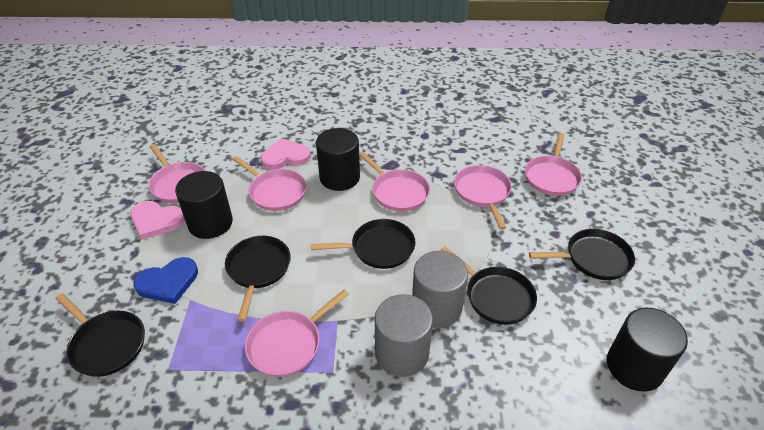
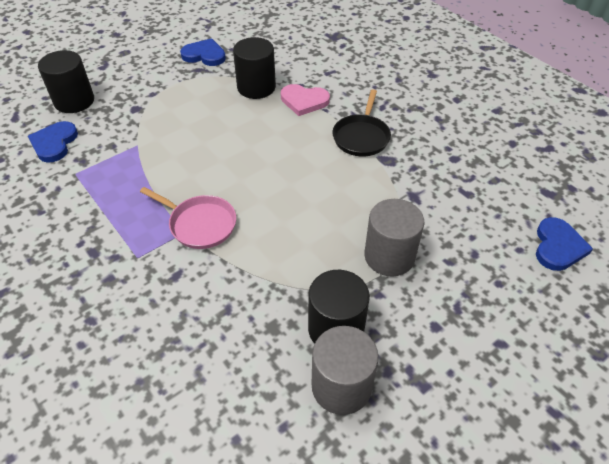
black pan: [55,293,145,377] [225,236,291,322] [311,219,415,269] [440,246,537,325] [529,229,635,280] = 5 -> [332,89,391,156] = 1
blue heart: [134,257,198,304] = 1 -> [28,121,78,162] [180,38,226,66] [536,217,593,271] = 3
pink heart: [130,201,185,240] [261,138,311,170] = 2 -> [281,84,330,116] = 1
pink pan: [149,144,205,203] [232,156,306,211] [245,290,349,377] [359,152,430,212] [454,165,512,230] [525,133,582,196] = 6 -> [140,187,236,249] = 1

